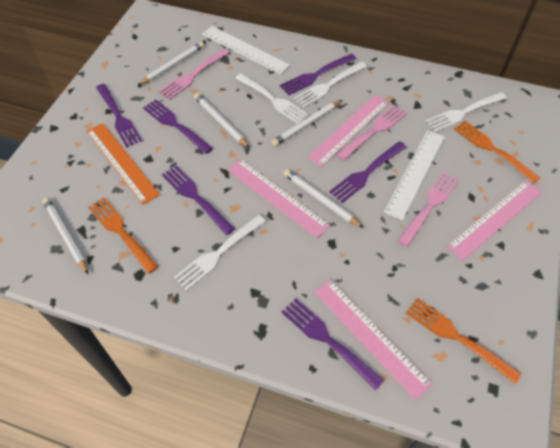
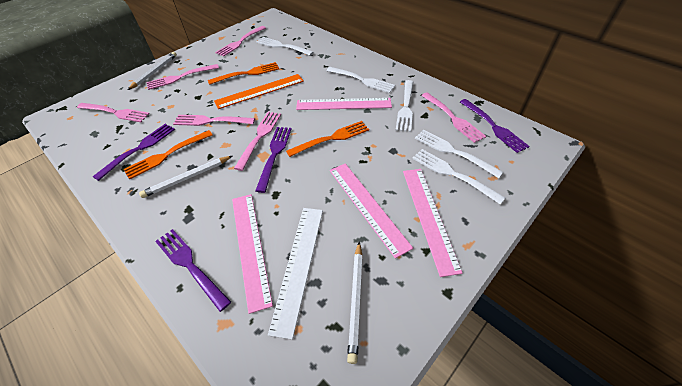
pink fork: [158,49,229,100] [336,105,407,161] [397,172,459,247] = 3 -> [77,103,150,122] [146,64,219,90] [173,115,255,126] [215,26,266,57] [234,112,281,171] [421,92,486,143] = 6
purple fork: [96,84,142,147] [143,99,213,154] [162,166,235,235] [280,54,356,95] [281,298,384,391] [329,141,406,203] = 6 -> [92,124,175,181] [155,229,231,312] [255,127,292,193] [460,99,530,153] = 4
white fork: [174,215,266,291] [235,73,309,124] [294,61,367,108] [426,92,507,132] = 4 -> [256,37,314,56] [327,67,395,93] [396,80,413,132] [412,149,505,204] [415,130,503,178] = 5
white pencil: [42,198,88,274] [137,42,204,86] [194,93,250,148] [272,100,342,146] [283,169,364,228] = 5 -> [128,52,177,90] [139,156,232,198] [347,242,363,364] = 3
white ruler: [202,26,290,75] [384,130,445,220] = 2 -> [268,208,323,340] = 1

